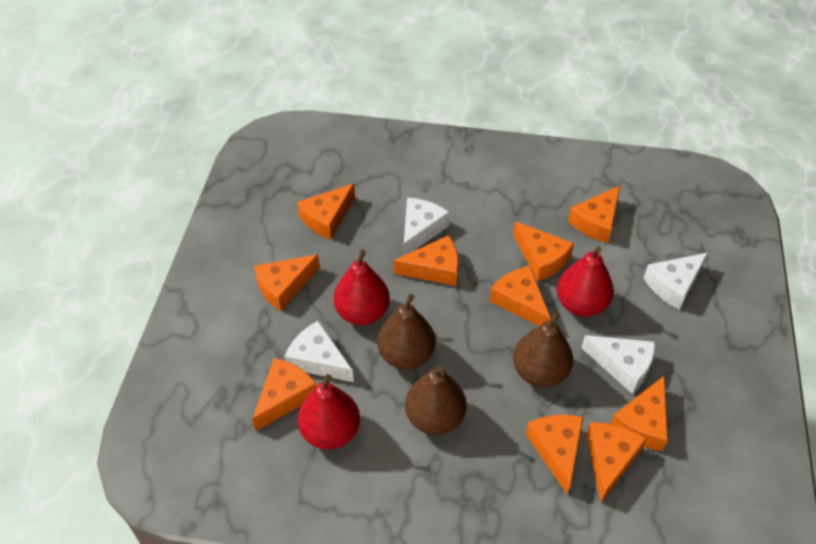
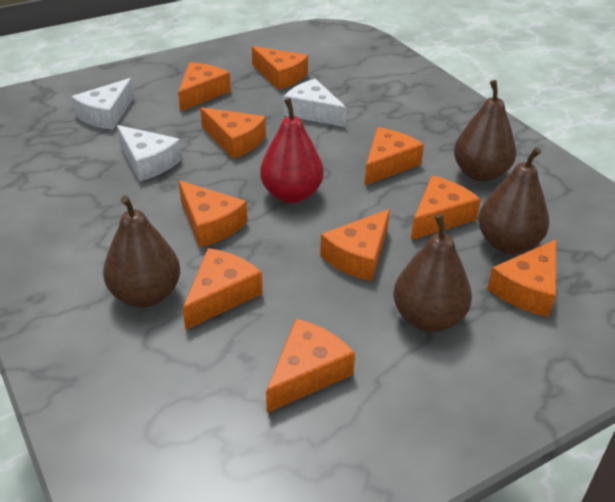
brown pear: [377,294,436,369] [405,365,466,435] [513,311,573,387] = 3 -> [103,196,180,307] [393,214,472,332] [454,80,516,182] [478,147,549,254] = 4
red pear: [298,374,360,450] [334,250,390,325] [557,246,614,317] = 3 -> [260,98,324,203] = 1
white cheese: [284,321,354,382] [404,198,450,255] [582,335,655,394] [644,253,708,310] = 4 -> [71,78,134,130] [117,125,182,181] [284,79,347,127] = 3

